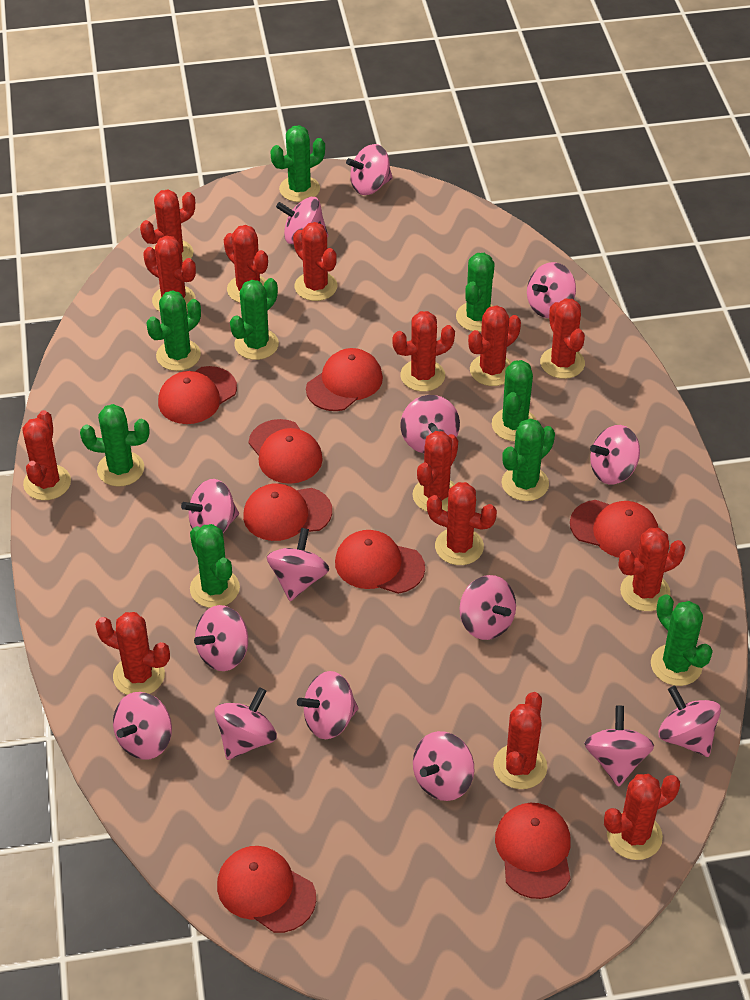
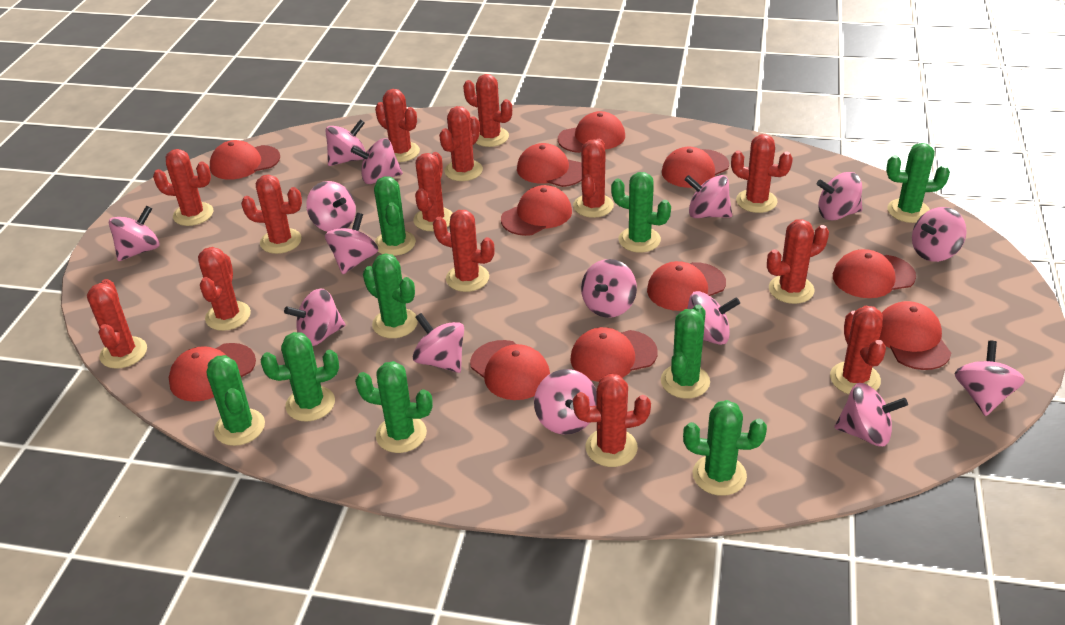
red cap: [158,366,237,424] [217,846,316,933] [243,483,332,541] [249,419,323,484] [306,348,383,411] [335,530,425,594] [495,803,571,899] [570,500,658,558] = 8 -> [169,343,256,402] [210,140,280,180] [470,340,550,400] [501,185,572,236] [517,143,582,187] [558,111,625,153] [570,327,658,382] [647,261,726,311] [662,147,729,188] [833,249,916,298] [879,301,951,370] = 11

